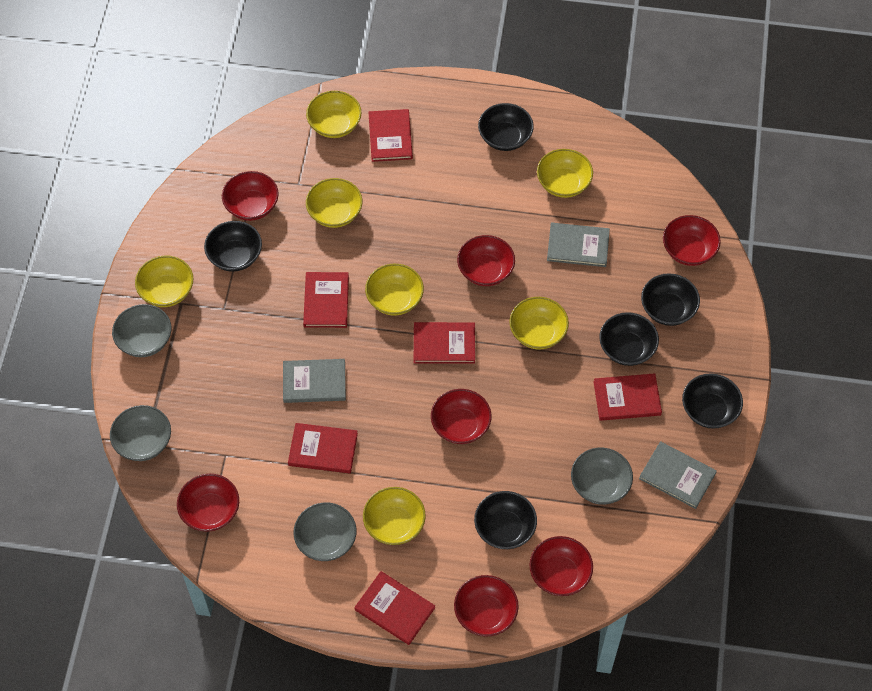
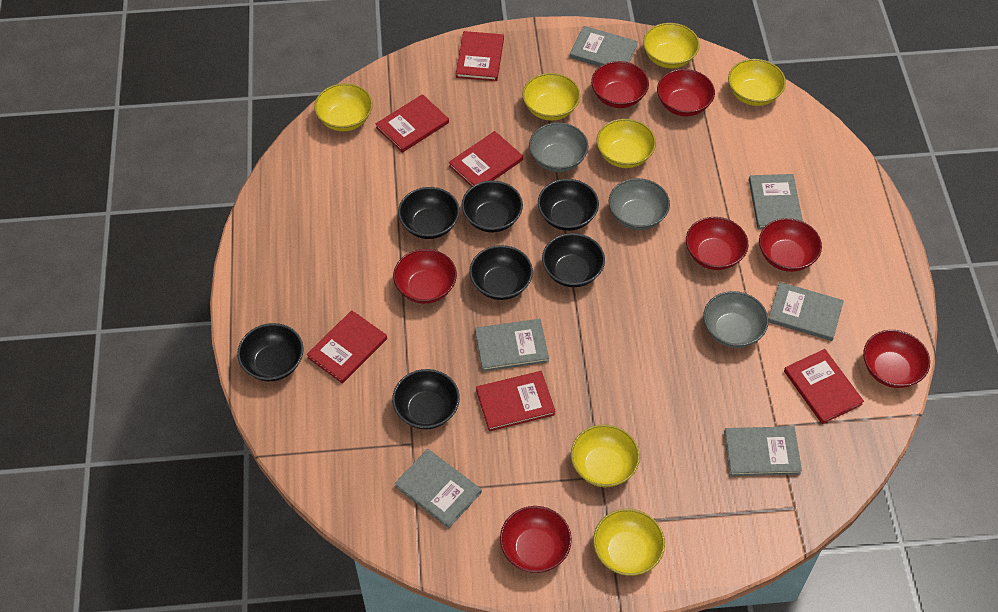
black bowl: [204,221,262,272] [474,491,537,549] [478,103,534,151] [599,312,659,366] [641,273,700,326] [682,373,743,429] = 6 -> [237,323,304,381] [392,369,460,429] [398,187,460,239] [462,180,523,233] [469,245,533,300] [538,179,599,231] [542,233,605,287] = 7
grey book: [283,359,346,403] [547,223,610,267] [639,441,717,509] = 3 -> [394,449,482,528] [475,319,549,372] [569,26,638,67] [724,426,802,476] [749,174,803,229] [768,282,844,341] = 6
grey bowl: [110,405,171,461] [112,304,171,357] [293,502,357,561] [571,448,633,505] = 4 -> [529,123,589,172] [609,178,670,230] [703,291,769,348] = 3

